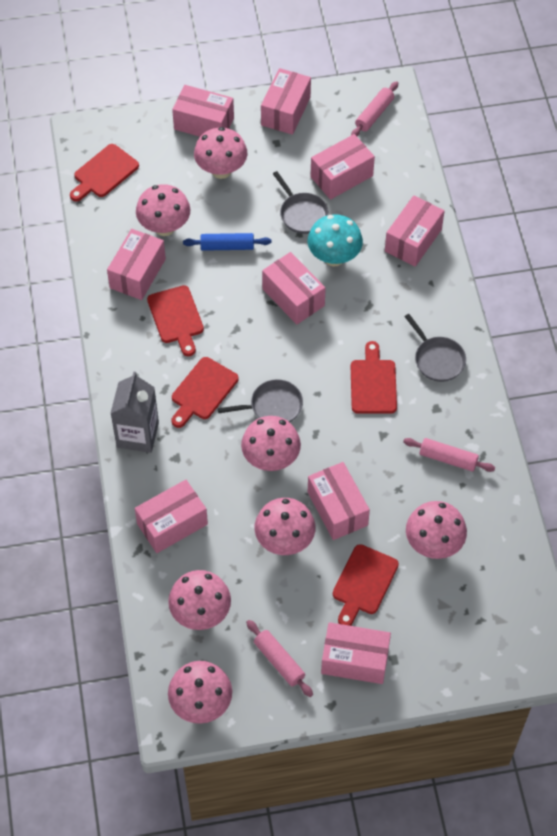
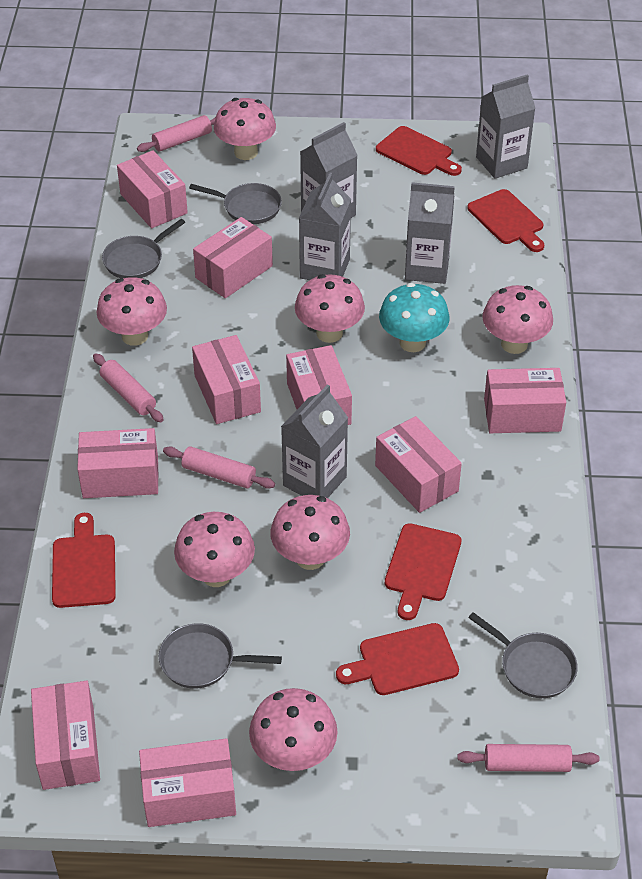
blue rolling pin: [183,233,271,251] = 1 -> none = 0
grey carton: [110,372,159,453] = 1 -> [281,384,348,498] [299,173,351,280] [300,122,358,218] [405,182,455,284] [476,74,536,179] = 5
grey pan: [218,379,303,422] [273,171,329,234] [405,314,466,382] = 3 -> [102,219,185,279] [159,623,282,689] [189,183,282,224] [468,612,578,698] = 4
pink rolling pin: [246,620,313,697] [351,81,398,136] [403,438,495,472] = 3 -> [93,353,164,422] [137,115,216,152] [163,446,275,489] [457,744,600,772] = 4

